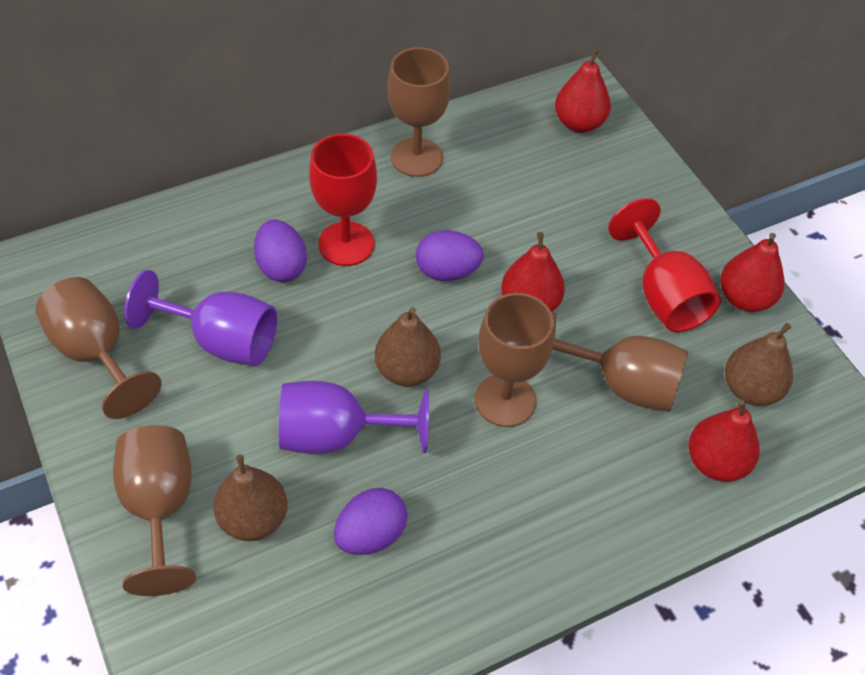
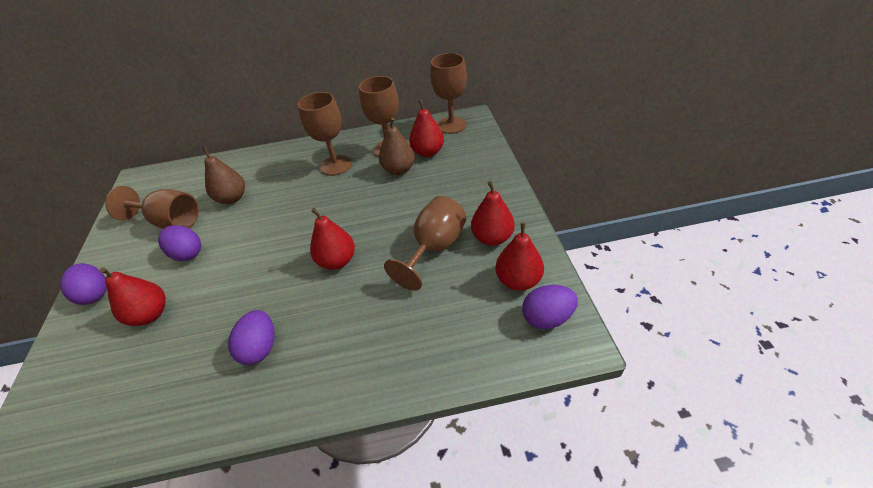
brown pear: [213,454,288,541] [375,307,441,386] [725,323,793,406] = 3 -> [203,147,245,204] [379,117,415,175] = 2
purple egg: [254,220,307,282] [334,488,407,555] [416,230,484,281] = 3 -> [60,263,107,305] [158,225,201,261] [228,310,275,365] [522,285,578,329] = 4
purple goblet: [124,270,277,366] [279,381,429,454] = 2 -> none = 0
red goblet: [309,134,377,266] [608,198,721,332] = 2 -> none = 0
red pear: [501,232,565,312] [555,48,611,133] [689,399,760,482] [720,233,785,312] = 4 -> [100,267,166,326] [310,208,355,270] [409,99,444,157] [471,181,515,246] [496,222,544,291] = 5

